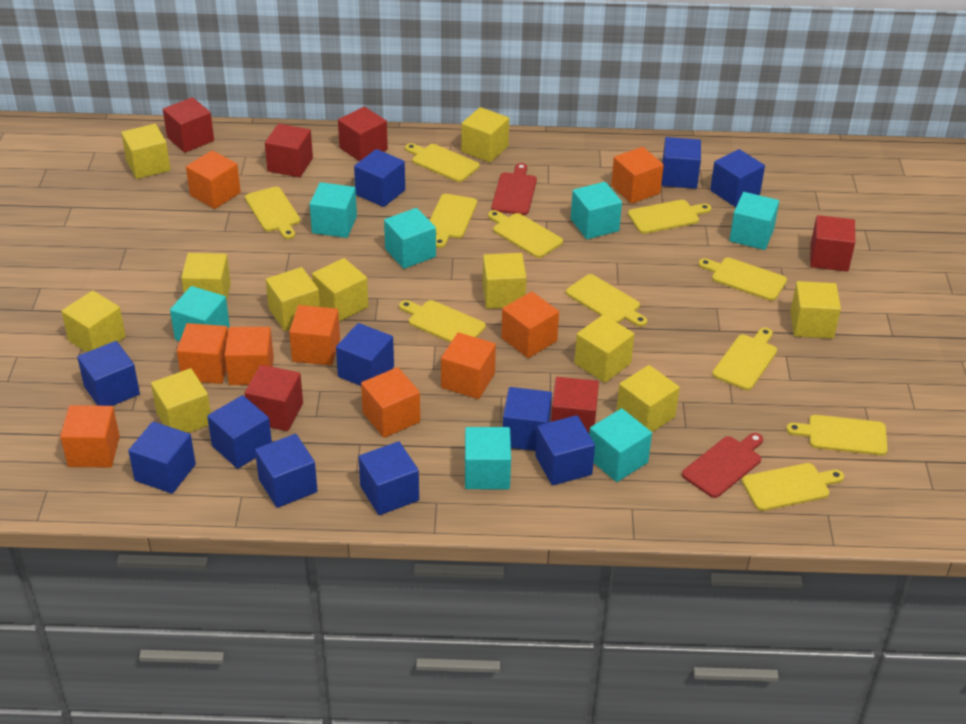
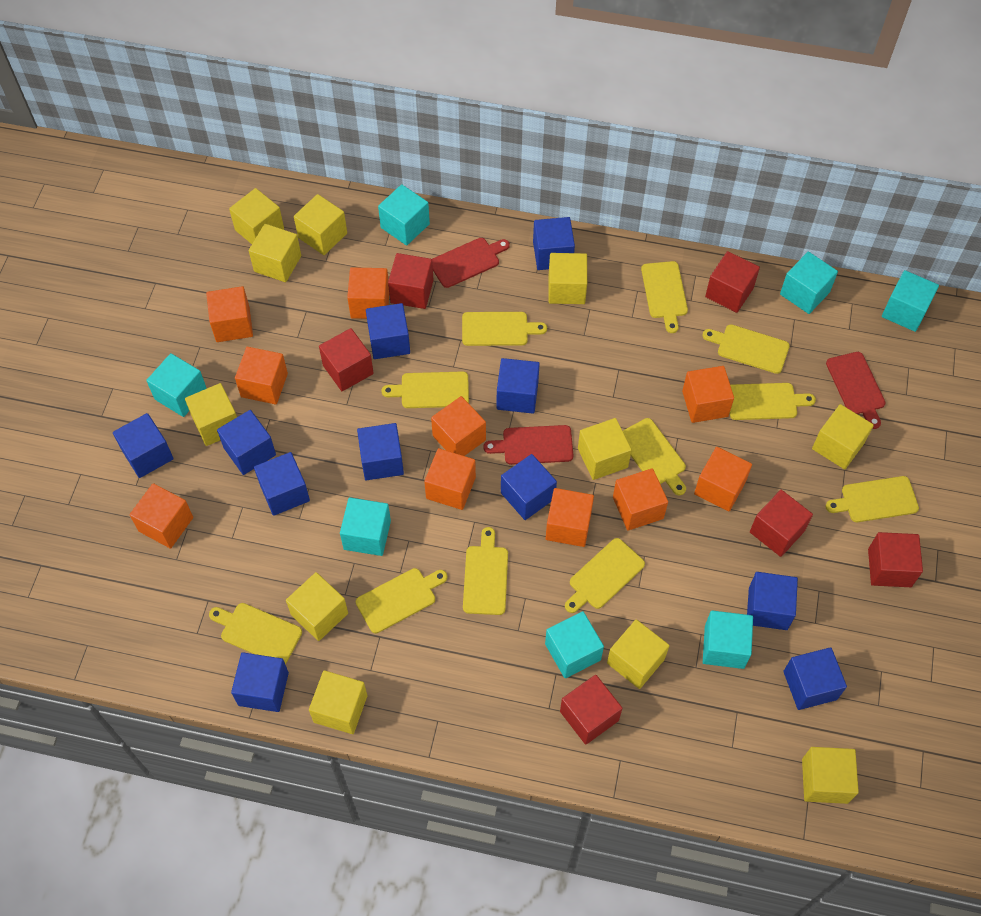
orange cube: [60,405,120,467] [177,323,228,384] [186,150,241,209] [225,327,274,385] [289,305,340,365] [361,367,420,438] [441,332,496,399] [501,292,559,358] [611,147,664,204] = 9 -> [130,483,193,549] [206,286,253,342] [235,347,288,405] [347,267,389,319] [424,448,476,510] [431,396,486,456] [546,488,594,547] [613,468,668,531] [682,366,734,423] [694,447,752,511] = 10
red cutting board: [491,163,537,215] [682,433,763,498] = 2 -> [432,238,510,288] [483,425,573,465] [826,352,886,429] = 3

